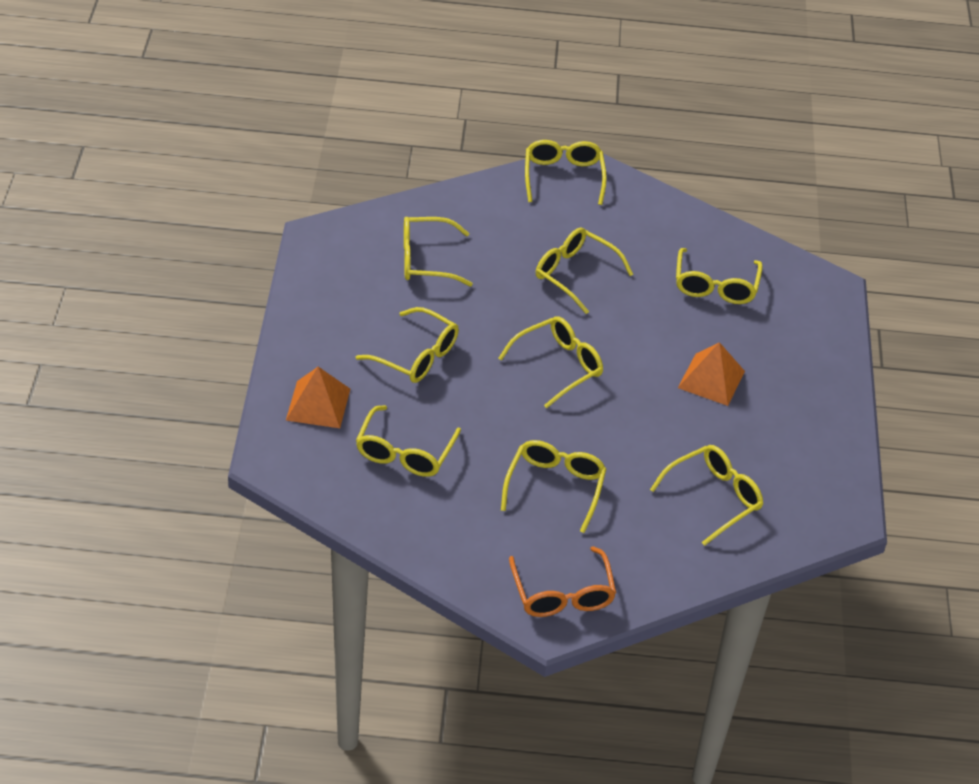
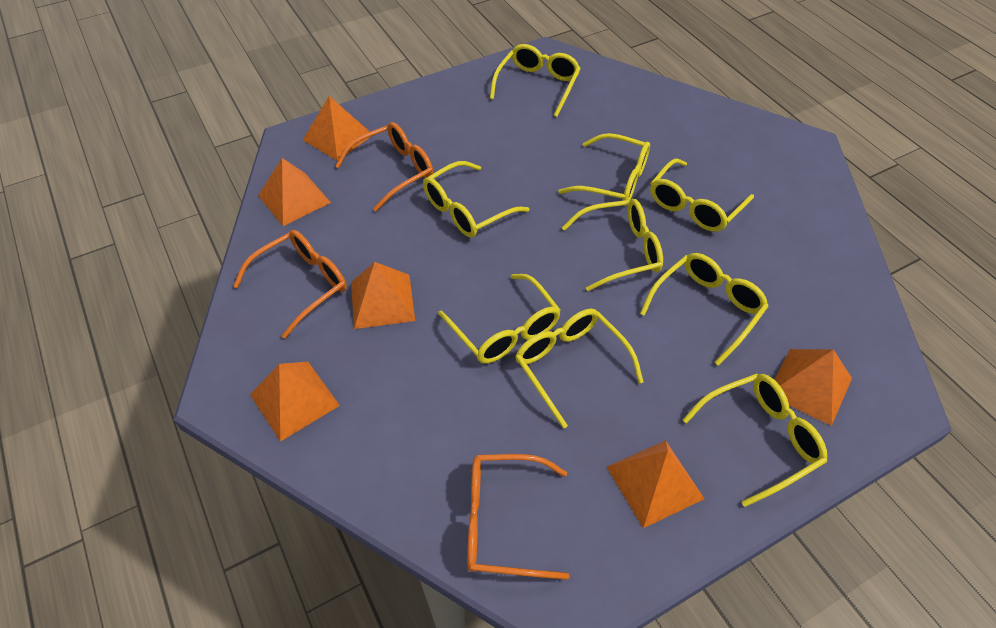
orange glasses: [509,546,616,617] = 1 -> [233,230,347,339] [335,122,433,211] [467,454,570,580] = 3
orange pyramid: [286,367,350,428] [678,342,745,406] = 2 -> [250,362,340,442] [258,158,331,226] [303,96,370,161] [351,262,415,329] [607,440,705,528] [775,349,852,426] = 6

